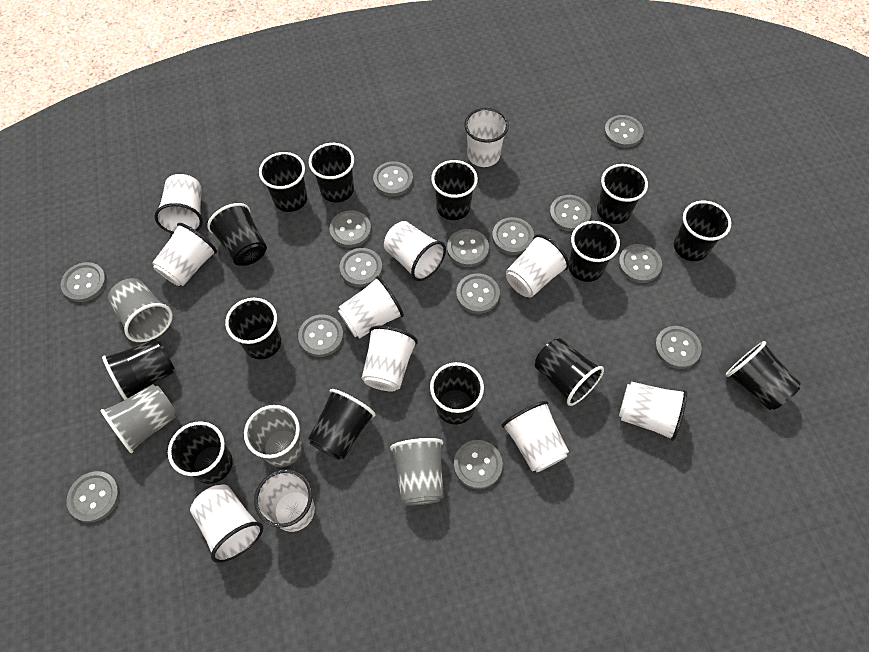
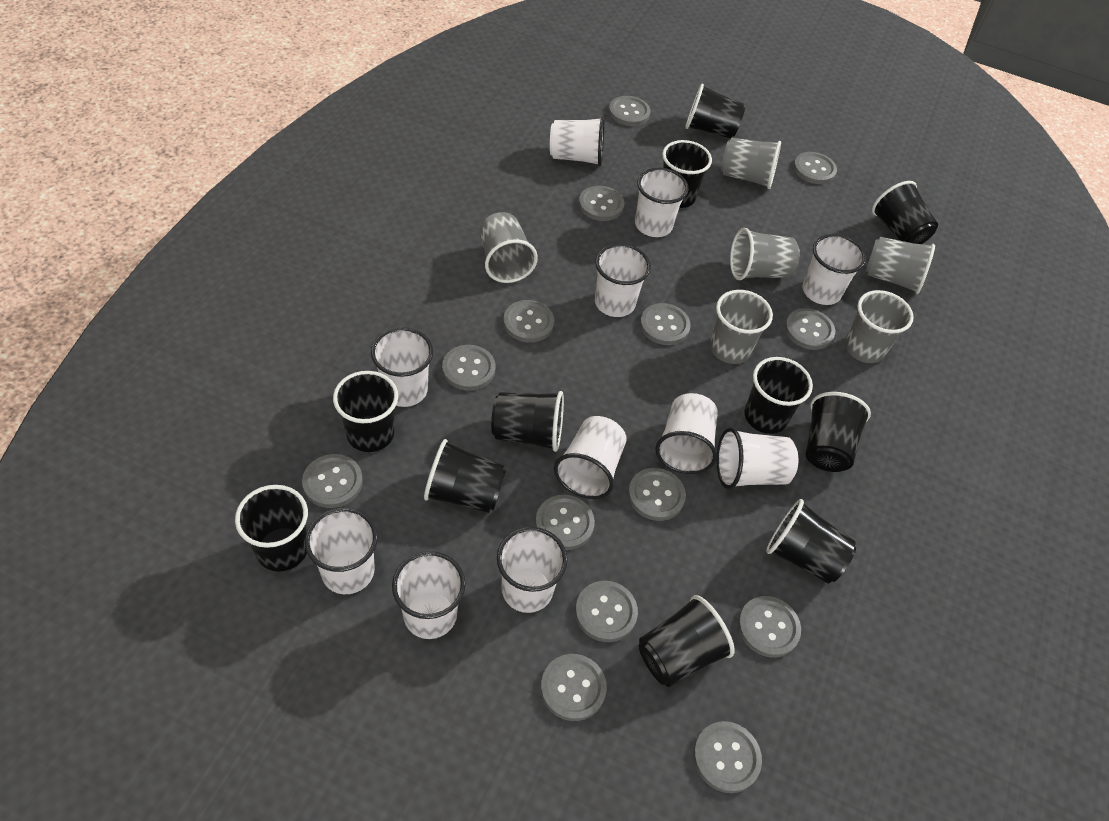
black cup: [102,338,175,400] [168,421,233,484] [207,203,267,266] [225,298,281,360] [259,152,307,212] [308,389,376,460] [309,143,354,203] [430,362,484,425] [431,160,478,220] [535,338,604,406] [569,221,620,282] [597,164,648,224] [674,201,731,261] [725,341,801,410] = 14 -> [235,485,308,572] [333,371,398,452] [424,439,506,513] [491,391,564,452] [639,595,735,687] [662,140,712,208] [685,83,745,139] [744,357,813,434] [766,499,856,584] [805,392,871,472] [872,181,938,244] = 11
grey cup: [101,384,177,453] [108,278,173,342] [244,405,303,467] [390,438,444,506] = 4 -> [480,212,538,283] [710,290,773,364] [721,138,781,189] [730,228,800,280] [845,290,914,363] [866,237,935,294] = 6

